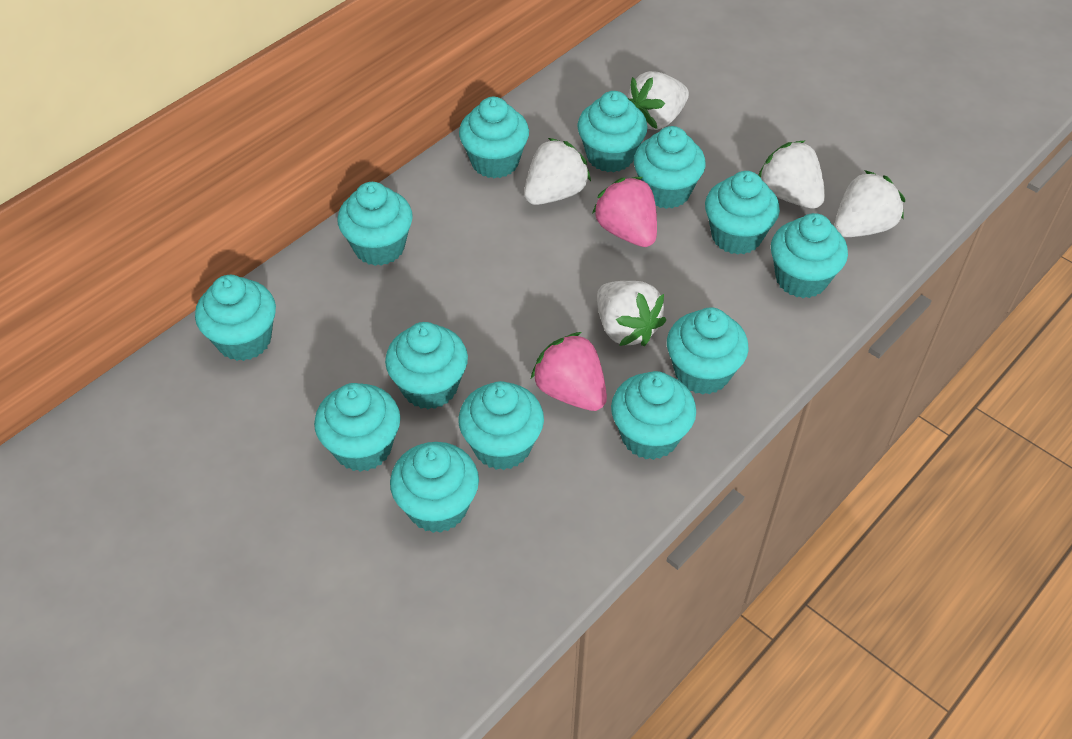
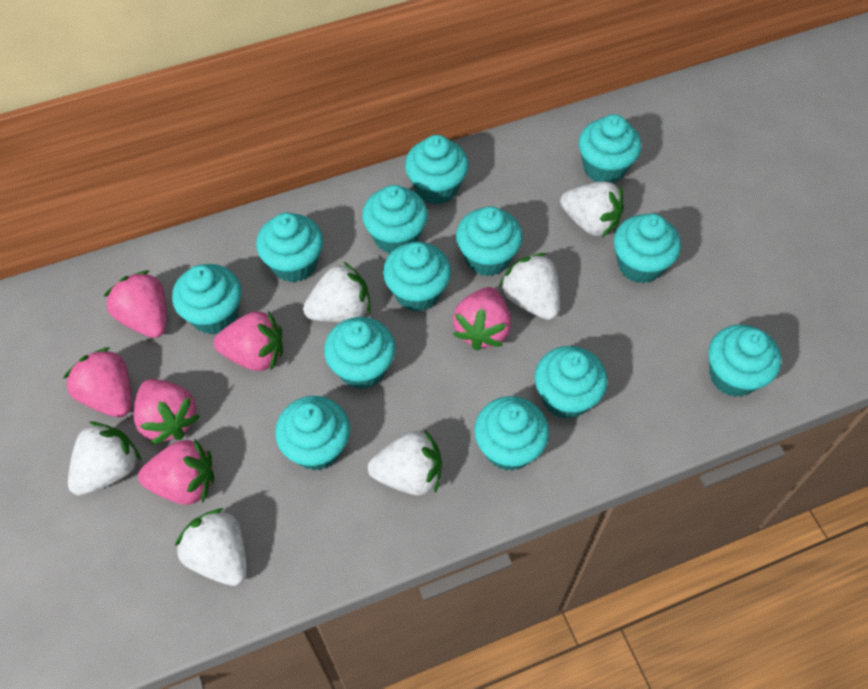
pink strawberry: [531,332,607,411] [592,177,657,247] = 2 -> [63,347,131,418] [104,271,166,338] [134,379,200,445] [138,439,214,505] [214,311,283,371] [453,287,511,351] = 6
white strawberry: [524,138,591,205] [597,281,666,346] [628,71,689,130] [758,141,825,209] [834,170,905,237] = 5 -> [68,422,141,496] [175,509,247,586] [303,262,371,322] [368,430,442,496] [499,253,560,320] [560,181,624,238] = 6

